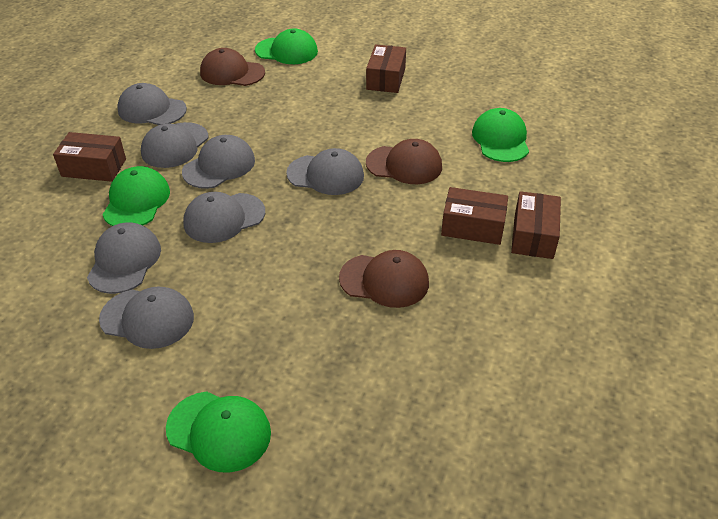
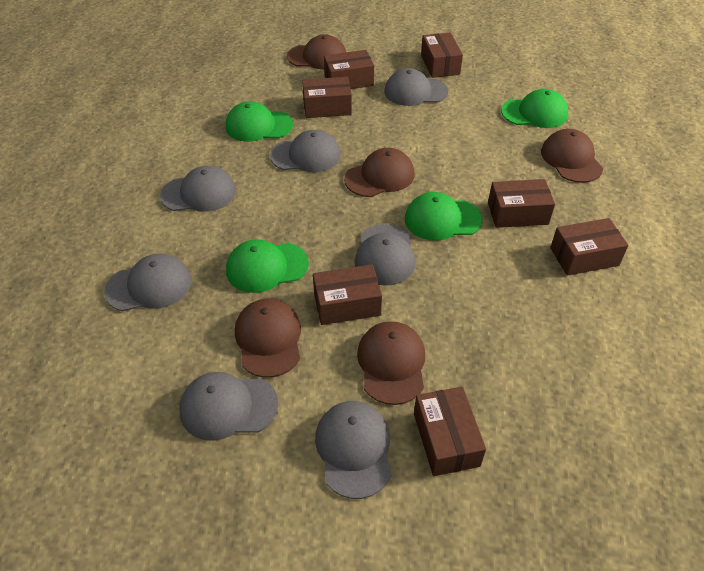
brown box: [53,132,126,182] [366,44,406,93] [441,187,508,245] [511,191,561,259] = 4 -> [302,77,352,118] [313,264,382,325] [324,50,374,89] [414,387,486,476] [421,32,463,78] [488,179,555,228] [550,218,628,276] = 7
brown cap: [200,48,265,86] [339,250,429,308] [366,139,442,184] = 3 -> [235,299,301,378] [287,34,346,69] [344,148,415,197] [357,321,425,405] [541,129,603,183] = 5

